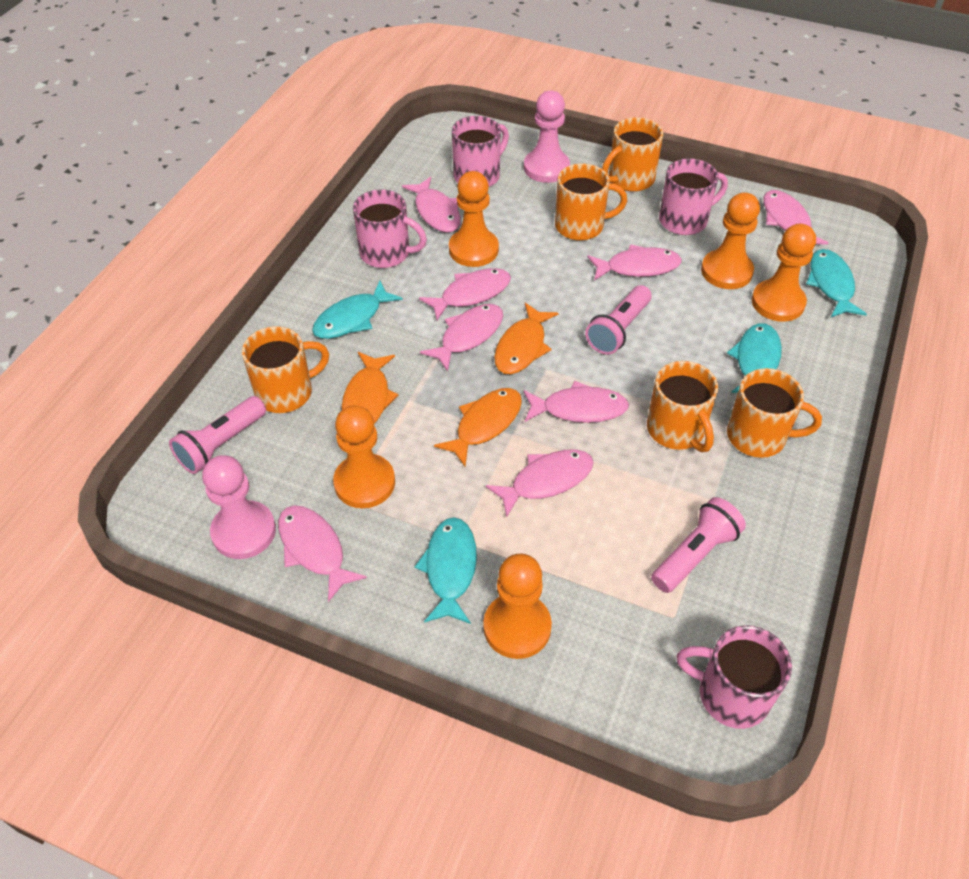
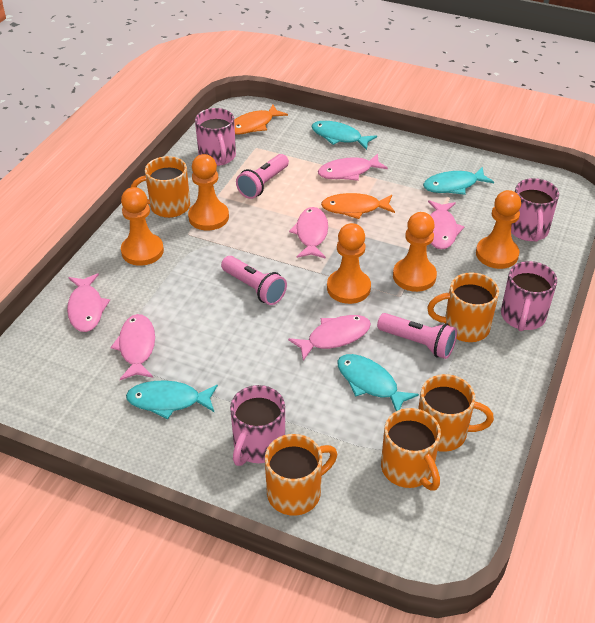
orange fish: [342,352,398,423] [434,388,522,466] [494,303,558,374] = 3 -> [234,105,288,135] [321,193,395,219] = 2
pink fish: [278,505,367,602] [402,177,460,233] [419,268,511,320] [420,304,503,372] [486,449,594,518] [523,381,629,423] [587,244,682,281] [763,190,828,245] = 8 -> [67,273,110,332] [111,314,155,380] [288,315,371,361] [289,207,328,259] [318,153,388,181] [428,200,464,249] = 6
pink pawn: [202,455,276,559] [524,91,570,183] = 2 -> none = 0

